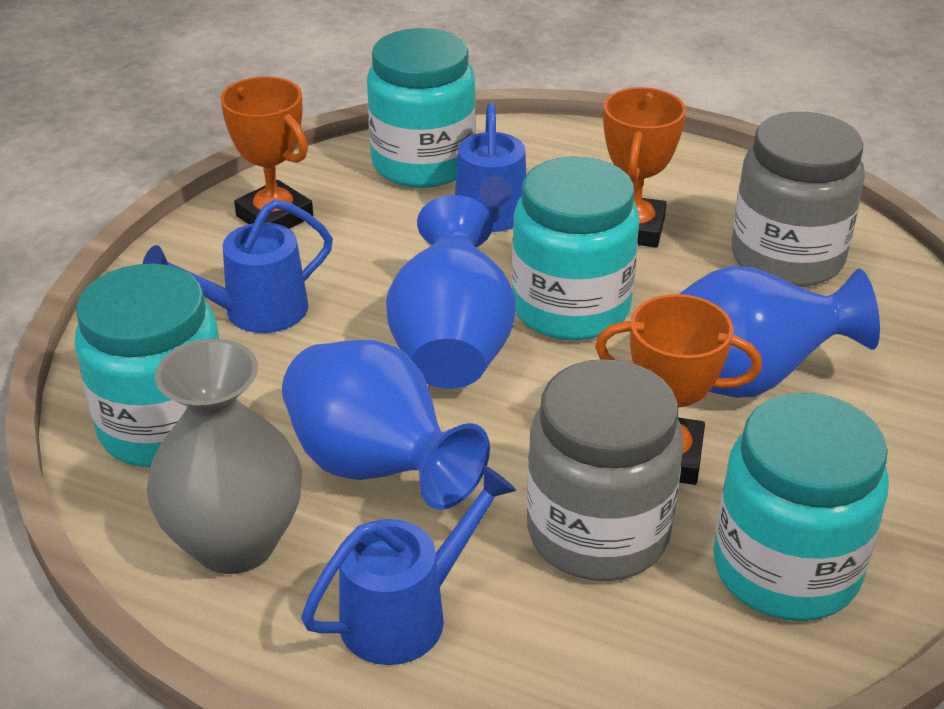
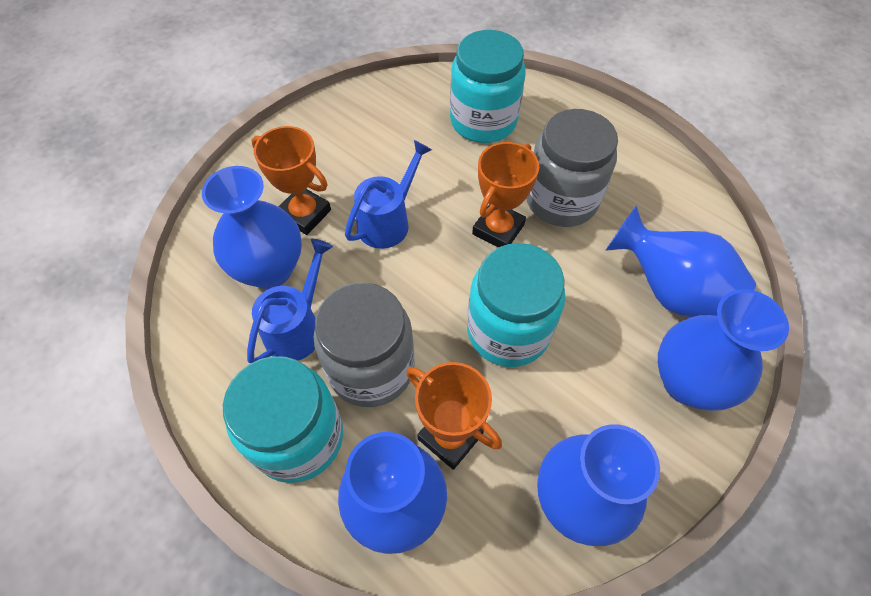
blue vase: [282,340,490,510] [386,195,516,389] [679,266,880,398] = 3 -> [202,166,302,289] [338,432,447,554] [537,424,660,546] [605,206,756,317] [658,289,789,411] = 5
blue watering can: [143,199,333,333] [301,465,516,665] [455,103,526,232] = 3 -> [247,239,333,364] [345,140,432,249] = 2
grey vase: [146,338,302,574] = 1 -> none = 0
turquoise jar: [75,264,219,467] [367,28,476,188] [511,156,639,340] [714,393,889,621] = 4 -> [223,356,343,483] [450,30,526,143] [467,243,565,367] = 3

